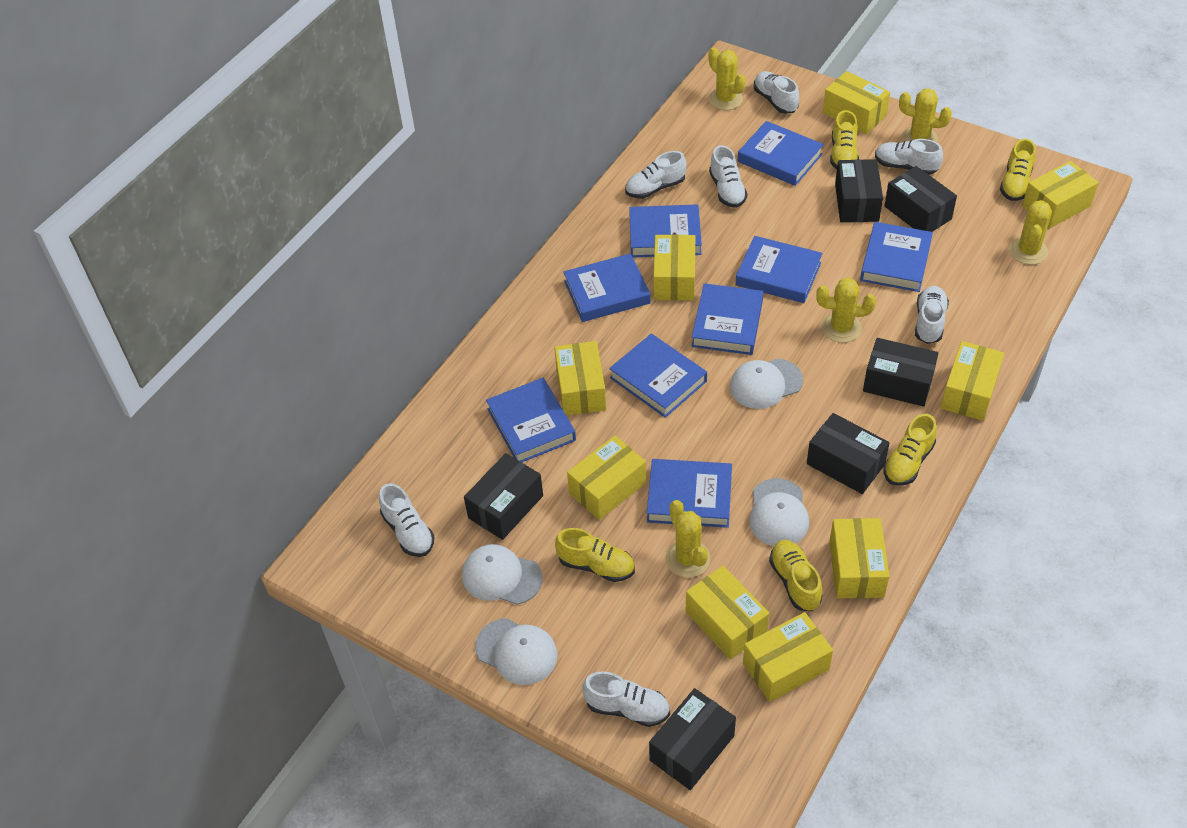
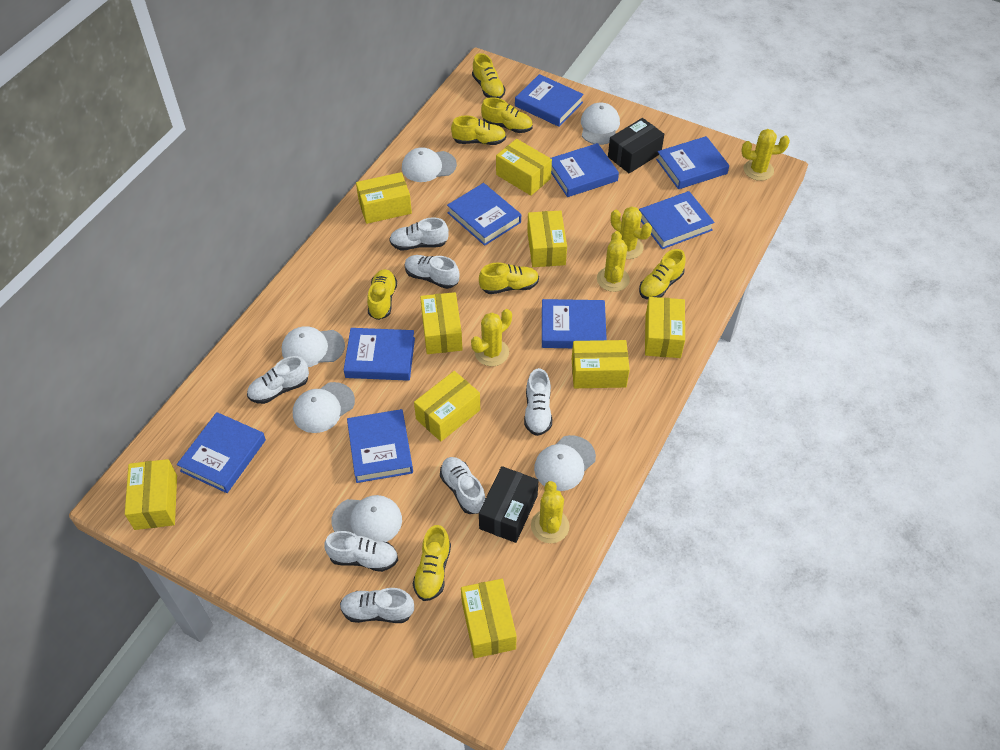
black box: [464,453,543,540] [649,688,736,790] [807,413,890,494] [835,159,883,222] [863,338,938,407] [884,166,957,232] = 6 -> [479,466,539,543] [608,118,664,173] = 2
white cap: [462,544,543,605] [475,618,558,685] [730,358,803,409] [749,478,809,546] = 4 -> [282,326,345,367] [293,382,355,433] [332,495,402,542] [402,147,457,182] [534,435,596,491] [581,103,620,145] = 6
yellow shoe: [555,528,635,582] [769,540,823,611] [830,110,859,169] [884,414,937,486] [1000,139,1036,201] = 5 -> [367,269,397,320] [413,525,451,601] [451,115,506,145] [472,53,505,99] [479,262,539,294] [481,97,533,133] [639,249,686,300] = 7

